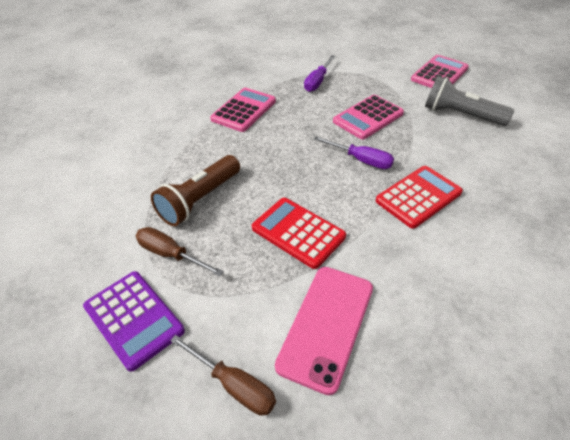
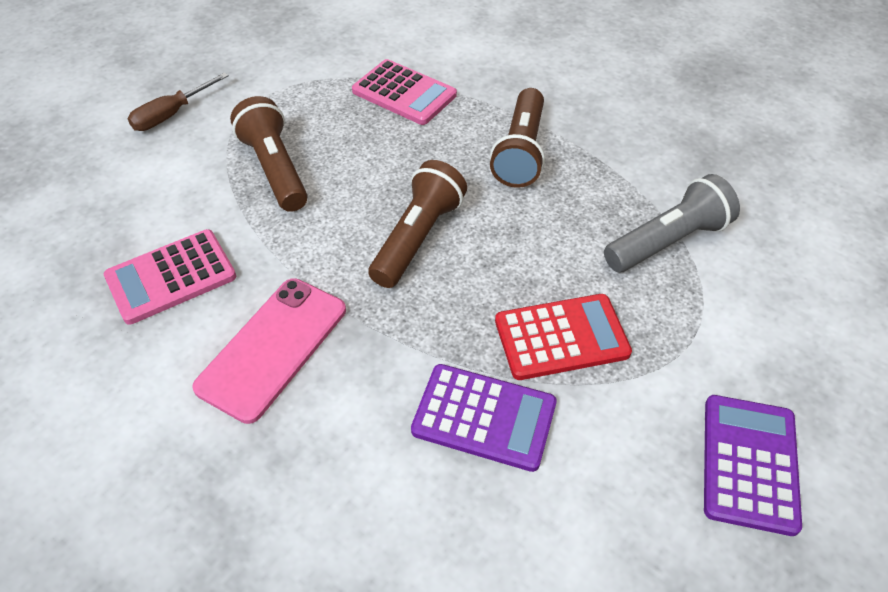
brown flashlight: [151,155,240,226] = 1 -> [230,96,307,212] [368,160,467,288] [490,88,545,188] = 3
brown screwdriver: [135,227,224,277] [170,335,276,416] = 2 -> [128,72,229,131] = 1
pink calculator: [210,88,276,132] [333,95,404,140] [411,55,469,88] = 3 -> [104,229,236,325] [352,59,457,125] = 2
purple calculator: [83,271,185,372] = 1 -> [411,364,557,472] [704,395,802,536] = 2
purple screwdriver: [304,55,335,92] [314,136,394,169] = 2 -> none = 0
red calculator: [252,198,346,269] [376,166,463,229] = 2 -> [495,294,632,380] = 1

